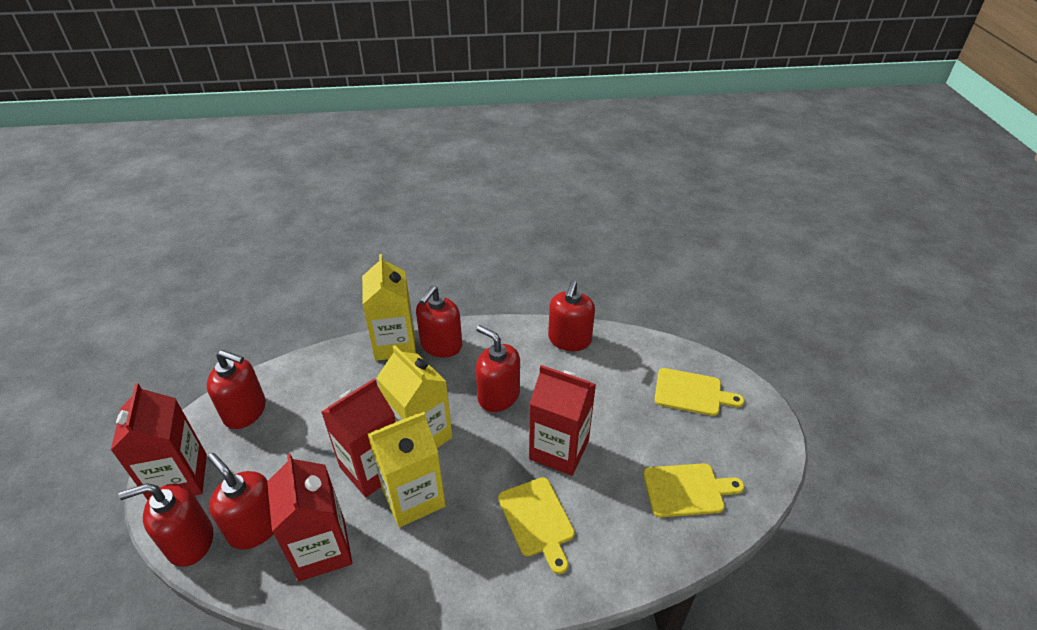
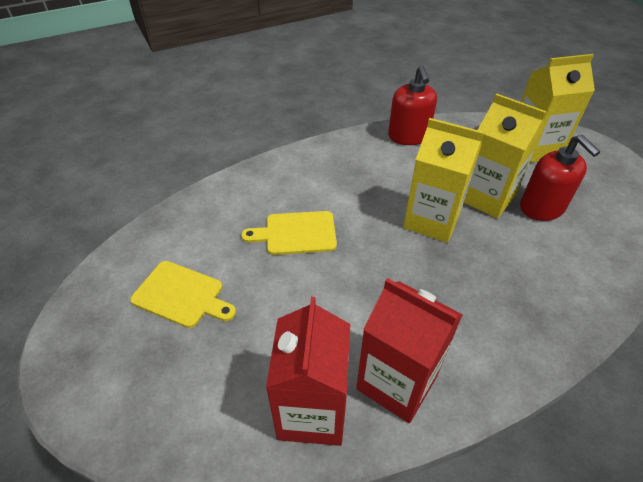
red carton: [111,383,207,500] [267,453,352,582] [321,378,396,497] [529,365,596,476] = 4 -> [266,297,350,446] [356,278,463,423] = 2
red soap dispenser: [118,483,213,567] [207,350,266,429] [208,453,274,549] [416,286,462,357] [476,325,520,412] [548,280,595,351] = 6 -> [388,65,437,145] [520,135,600,221] = 2
yellow cutting board: [498,477,575,574] [643,463,744,517] [654,368,744,416] = 3 -> [130,261,236,328] [241,211,337,255] = 2

